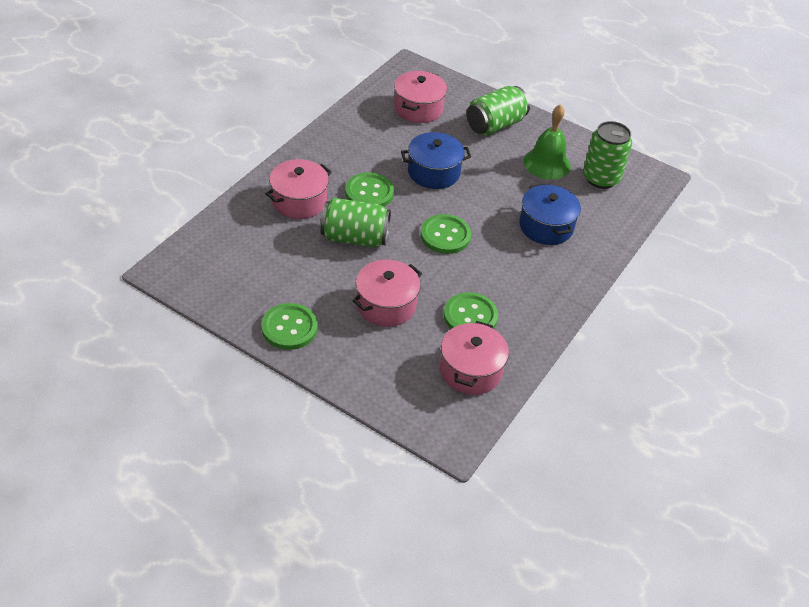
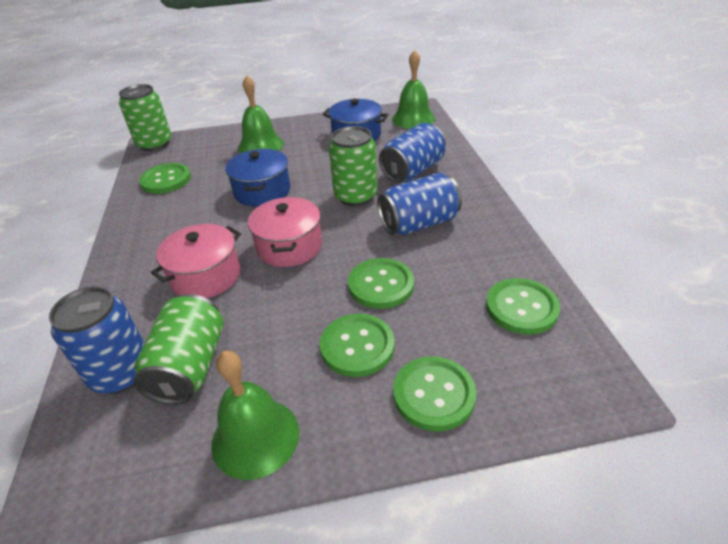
blue can: none = 0 -> [49,286,144,394] [377,173,462,235] [379,123,446,182] = 3
green bell: [524,104,571,180] = 1 -> [211,350,299,480] [238,75,284,153] [392,50,435,129] = 3
green button: [261,303,318,350] [345,172,394,207] [420,214,471,254] [444,292,498,329] = 4 -> [139,163,191,194] [320,314,394,377] [348,258,414,309] [393,356,476,431] [486,278,560,335] = 5
pink pot: [266,159,332,219] [352,260,422,327] [394,71,447,123] [440,321,509,395] = 4 -> [151,224,241,298] [248,197,322,267] = 2

